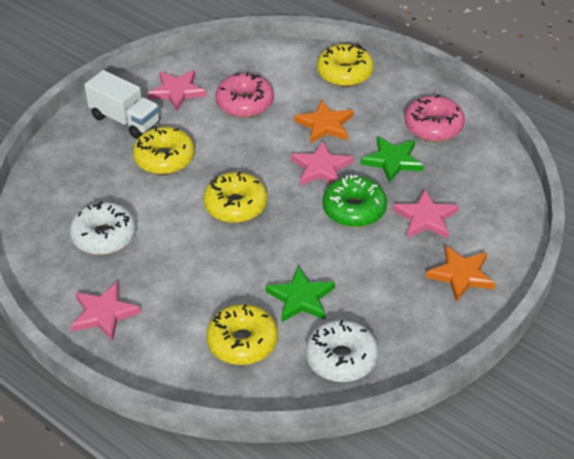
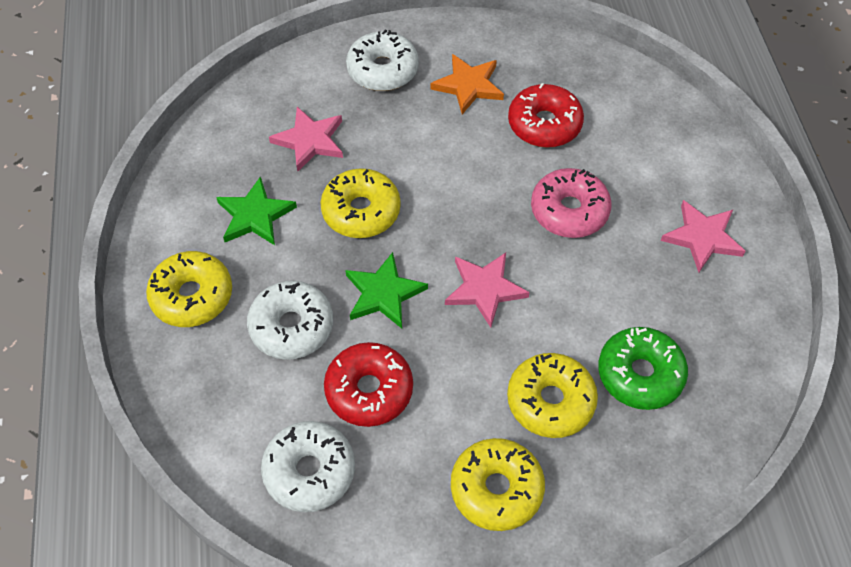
orange star: [294,100,354,143] [426,246,495,302] = 2 -> [430,54,504,114] = 1
pink donut: [216,72,274,118] [404,94,465,142] = 2 -> [531,168,612,238] = 1
pink star: [71,282,141,341] [147,70,207,111] [291,141,353,185] [393,189,459,238] = 4 -> [269,107,343,172] [445,253,530,327] [661,200,746,272] = 3
red donut: none = 0 -> [324,342,413,427] [508,83,584,148] = 2
white donut: [70,201,136,255] [306,320,379,382] = 2 -> [247,281,333,360] [261,421,355,512] [346,29,419,91] = 3
white truck: [85,70,160,139] = 1 -> none = 0

